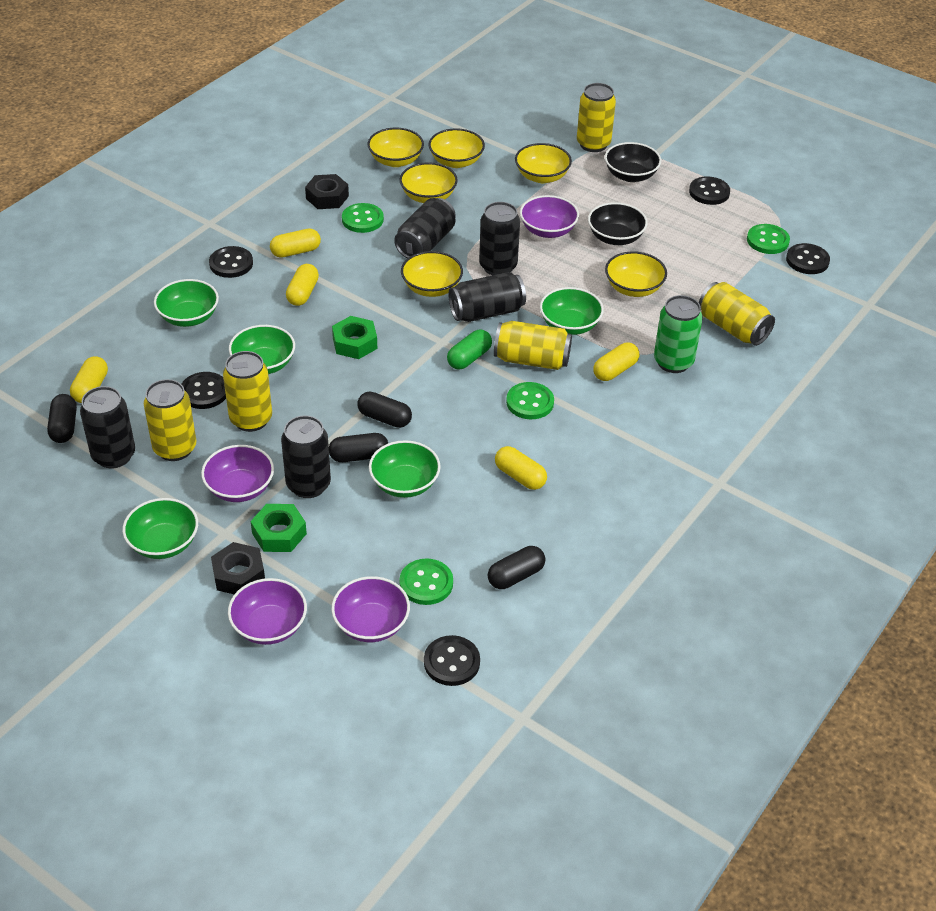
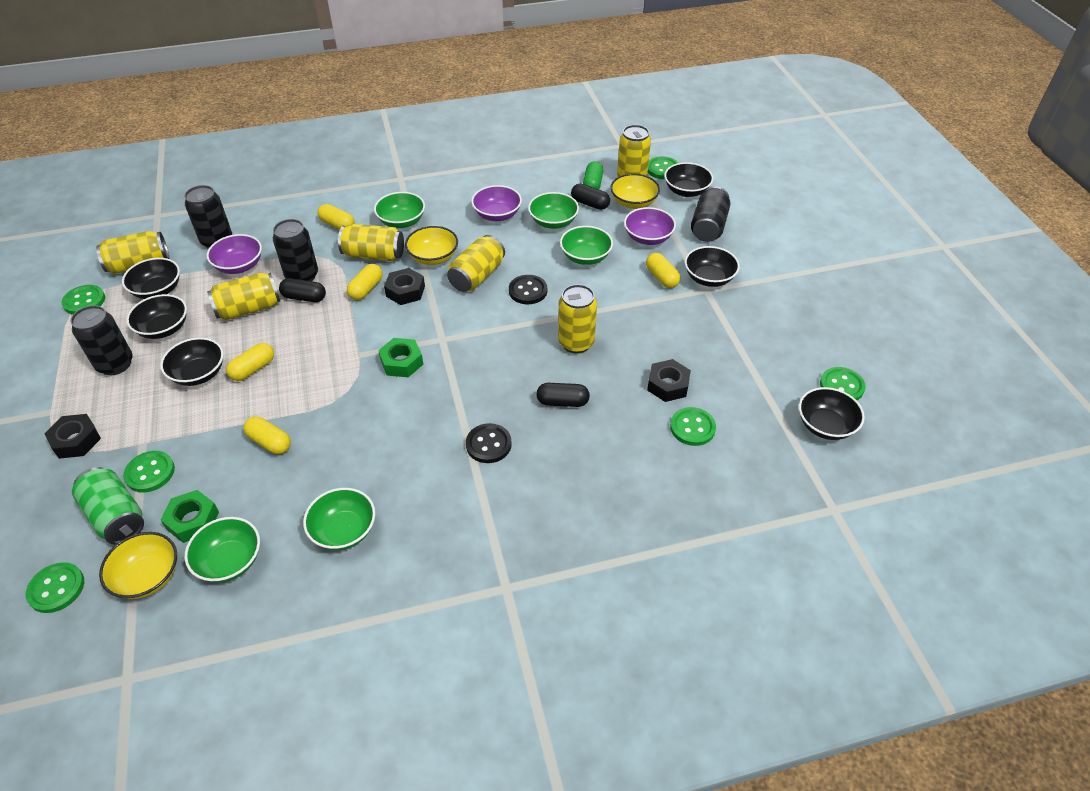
black bowl: [588,202,648,245] [605,142,661,182] = 2 -> [122,258,180,299] [126,294,187,339] [160,338,224,386] [664,162,713,197] [685,246,740,287] [799,387,865,440] = 6
black button: [182,372,226,409] [209,246,253,278] [424,635,480,686] [689,176,730,205] [786,243,830,274] = 5 -> [466,423,512,463] [509,275,547,304] = 2
black can: [80,386,135,468] [281,415,331,498] [394,198,456,258] [448,272,526,322] [479,202,520,275] = 5 -> [70,305,133,375] [184,185,232,249] [273,219,318,281] [691,186,730,242] = 4
black capsule: [47,394,77,443] [329,433,388,462] [357,392,412,428] [488,546,545,589] = 4 -> [279,278,326,302] [536,383,590,407] [571,184,610,210] = 3
black nut: [211,542,265,594] [305,174,349,209] = 2 -> [44,414,101,459] [384,268,425,305] [647,359,691,402] = 3
green button: [342,203,384,233] [399,558,453,605] [506,382,554,419] [747,224,790,254] = 4 -> [26,562,84,613] [62,285,105,315] [123,451,175,493] [648,157,678,179] [670,407,716,446] [820,367,866,400] = 6
purple bowl: [201,445,274,502] [228,578,307,645] [331,576,410,642] [520,195,579,238] = 4 -> [206,234,262,274] [471,185,522,221] [624,207,676,245] = 3
yellow bowl: [368,128,424,167] [399,162,458,203] [401,251,463,297] [429,128,485,168] [515,143,572,183] [605,251,667,297] = 6 -> [99,532,177,599] [405,226,458,265] [610,174,660,209] = 3
yellow can: [144,379,196,461] [223,351,272,432] [494,321,572,370] [577,83,616,152] [699,282,775,346] = 5 -> [96,231,169,274] [207,273,280,320] [338,224,404,261] [447,235,505,292] [558,284,597,354] [617,125,651,177] = 6

